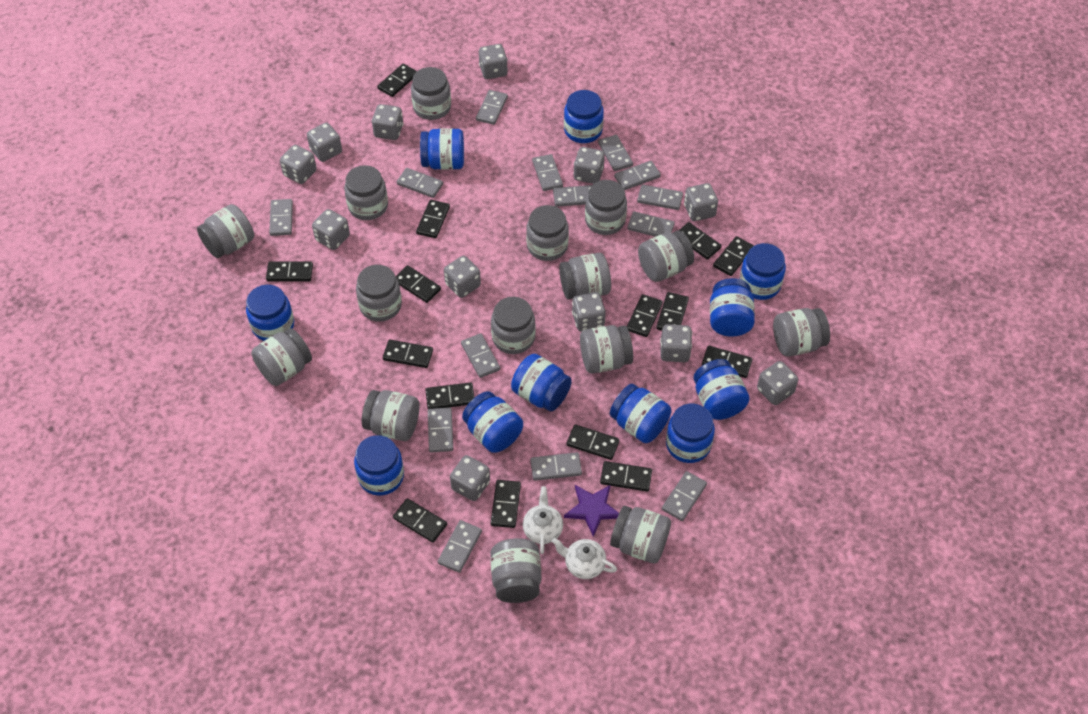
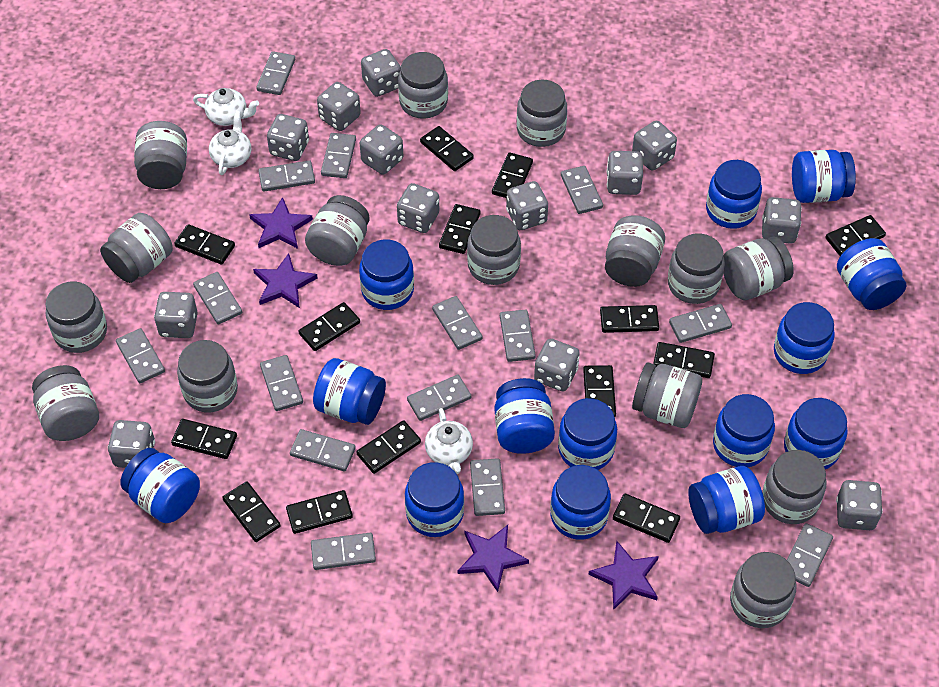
black domino: [266,261,313,281] [377,64,417,97] [383,340,433,368] [393,498,447,543] [395,265,441,303] [416,200,450,238] [425,382,474,409] [491,480,521,528] [567,424,619,460] [600,461,652,492] [627,294,663,337] [656,292,689,331] [679,222,722,260] [702,346,752,378] [713,236,754,276] = 15 -> [171,419,237,459] [174,224,235,265] [222,481,280,542] [286,490,353,534] [299,302,360,351] [357,420,421,474] [420,126,474,171] [439,204,480,254] [492,152,533,198] [583,365,616,417] [600,305,659,333] [613,494,680,543] [653,342,715,378] [825,215,886,256] = 14
blue jar: [246,285,294,341] [354,435,404,495] [420,129,464,170] [462,391,523,453] [511,354,572,411] [564,90,604,143] [610,384,671,443] [666,404,715,463] [693,359,749,420] [710,278,755,337] [740,243,786,300] = 11 -> [120,448,200,523] [313,358,386,425] [359,239,414,310] [405,462,464,537] [495,378,555,454] [550,465,611,540] [558,398,617,470] [688,466,765,534] [706,160,762,229] [713,394,775,467] [774,302,835,374] [784,398,848,469] [792,150,856,203] [837,238,907,310] = 14
grey dice: [280,145,317,184] [307,123,342,162] [312,209,350,250] [372,104,403,140] [444,256,481,298] [450,455,490,501] [479,44,508,79] [572,292,606,332] [574,147,605,184] [660,324,692,362] [684,183,718,221] [757,361,798,405] = 12 -> [108,420,155,468] [154,292,198,338] [267,114,309,161] [317,82,361,131] [360,124,403,175] [361,49,401,97] [397,183,439,233] [506,181,548,230] [534,339,580,391] [607,151,643,195] [632,121,677,171] [762,197,802,244] [836,480,883,530] = 13
grey domino: [269,199,293,236] [397,168,443,198] [428,408,453,452] [438,520,482,573] [461,333,500,378] [476,90,508,125] [530,452,582,481] [532,154,563,191] [553,185,592,207] [598,135,633,171] [614,161,661,190] [627,211,675,237] [637,185,683,210] [662,471,707,521] = 14 -> [116,328,165,383] [193,272,242,324] [256,51,295,95] [258,160,315,192] [260,355,303,411] [290,429,356,472] [311,533,376,570] [321,133,356,178] [407,375,471,421] [432,296,483,350] [470,458,505,516] [500,309,536,362] [561,166,603,214] [669,304,732,343] [787,523,833,587] = 15
purple star: [564,485,619,537] = 1 -> [249,197,313,249] [253,253,318,308] [458,525,529,592] [588,541,659,610] = 4
white teapot: [523,486,563,554] [552,538,617,579] = 2 -> [193,88,259,126] [209,111,251,175] [425,408,473,474] = 3

